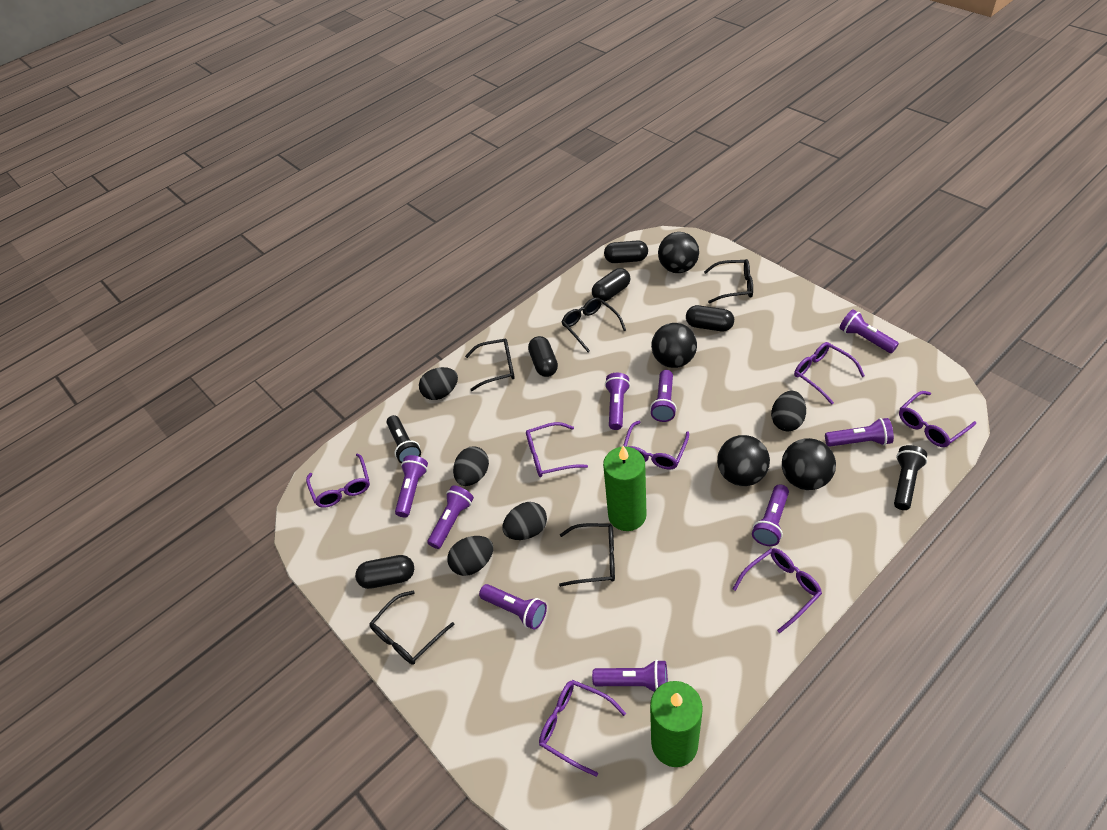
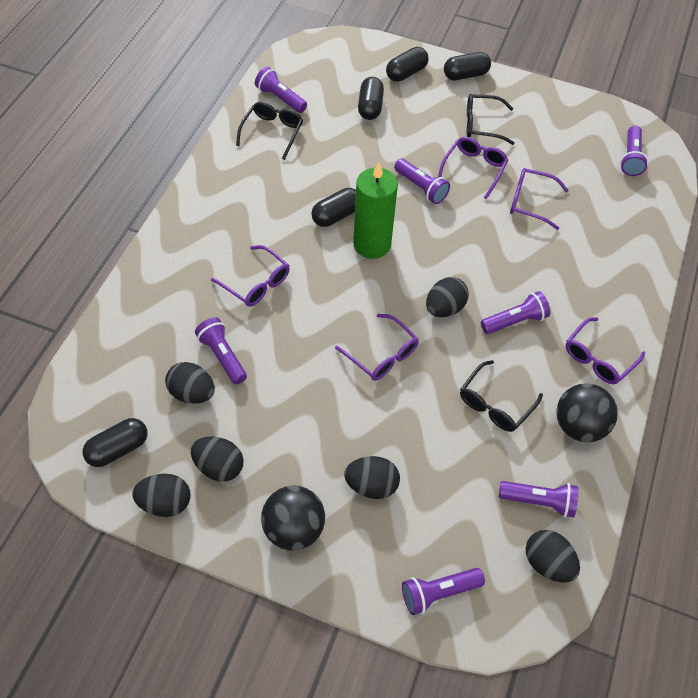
black ball: [651,323,697,368] [658,232,699,273] [717,435,770,486] [782,438,836,490] = 4 -> [261,485,325,551] [556,383,618,442] = 2
black egg: [419,367,458,400] [447,536,493,576] [453,447,489,486] [502,502,547,540] [771,391,806,431] = 5 -> [132,474,190,517] [165,362,215,404] [191,436,244,482] [344,456,400,499] [426,277,469,317] [526,530,580,582] = 6
black flashlight: [386,415,421,463] [894,445,927,510] = 2 -> none = 0
black glasses: [369,590,455,665] [465,338,515,391] [559,523,615,587] [562,297,626,352] [704,259,753,303] = 5 -> [236,102,303,160] [460,360,543,432] [467,94,515,145] = 3
green candle: [603,446,647,531] [650,681,703,767] = 2 -> [353,162,398,259] = 1
purple flashlight: [395,455,428,517] [428,485,474,549] [479,584,547,630] [592,659,668,692] [605,373,630,430] [650,370,677,422] [752,484,789,546] [825,418,894,447] [840,309,899,353] = 9 -> [195,317,247,384] [255,67,307,113] [394,159,450,204] [402,568,485,615] [481,291,550,334] [499,481,578,518] [620,126,648,176] = 7
purple glasses: [306,453,370,508] [526,422,588,477] [539,680,626,777] [623,421,689,469] [733,548,822,633] [794,342,865,404] [899,391,976,447] = 7 -> [211,245,290,307] [335,314,419,381] [438,137,508,199] [510,168,569,230] [566,317,645,384] = 5

